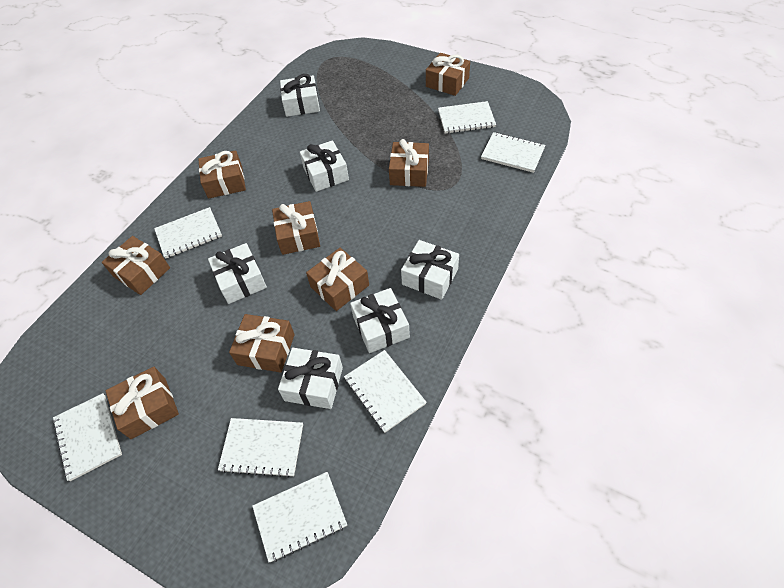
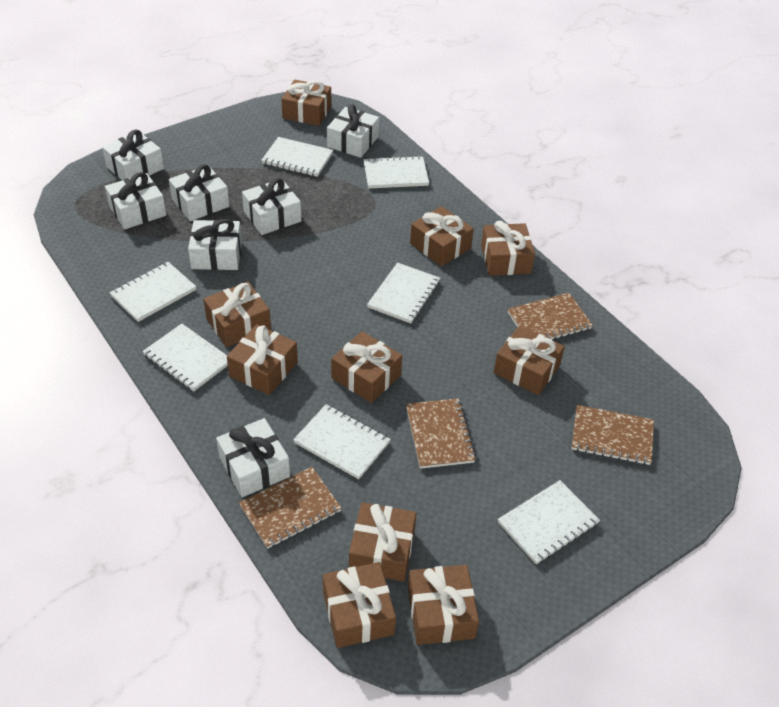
brown gift: [102,236,170,295] [106,367,179,439] [198,150,246,199] [229,314,295,373] [272,201,320,255] [306,248,369,311] [389,139,429,187] [426,53,470,96] = 8 -> [204,282,271,347] [227,324,298,395] [281,79,331,126] [323,562,396,648] [331,331,402,403] [349,502,417,582] [408,565,479,645] [410,206,474,267] [481,221,535,276] [494,325,565,395] = 10
brown notebook: none = 0 -> [239,467,341,549] [406,398,476,469] [508,293,593,340] [572,405,654,465] = 4
white gift: [208,243,267,304] [278,348,343,409] [280,74,320,117] [300,140,349,192] [350,288,410,353] [401,240,459,300] = 6 -> [102,130,164,180] [105,172,166,229] [169,164,229,221] [188,219,242,270] [216,418,290,497] [242,178,301,235] [327,104,379,158] = 7

